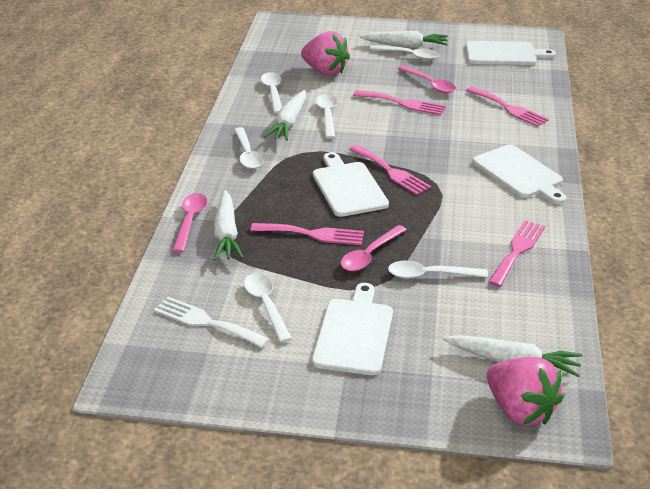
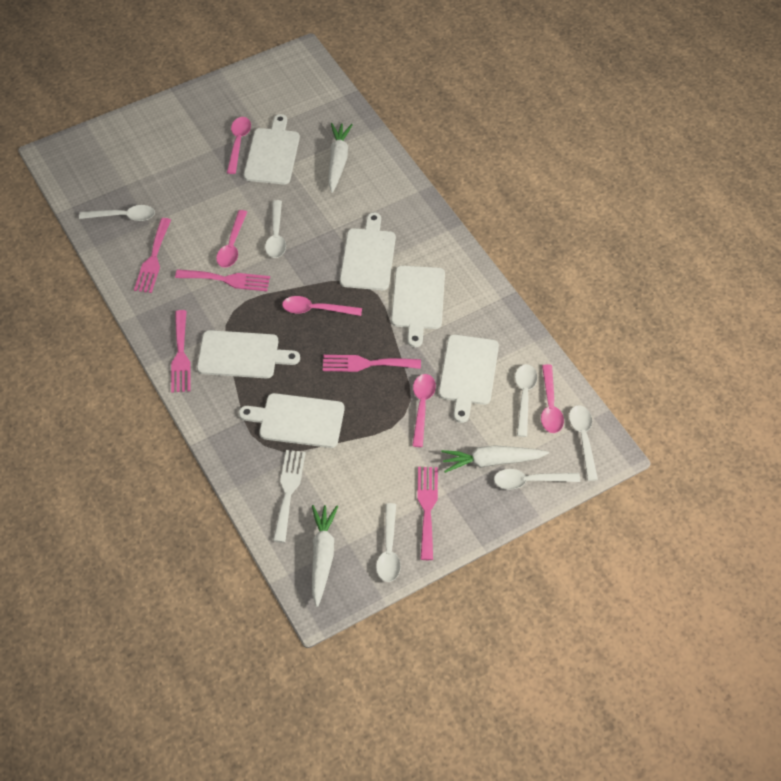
pink spoon: [172,193,207,253] [341,225,407,271] [398,65,456,93] = 3 -> [216,210,247,268] [227,117,251,174] [282,296,362,316] [412,374,436,447] [541,364,564,433] = 5
pink strawberry: [301,31,350,76] [487,357,563,426] = 2 -> none = 0
white carrot: [214,190,244,261] [264,90,306,141] [360,31,448,48] [443,335,583,377] = 4 -> [312,505,338,607] [328,123,353,193] [441,445,549,473] = 3
white cutting board: [312,283,393,375] [313,152,389,217] [466,41,556,65] [473,144,567,204] = 4 -> [197,330,300,378] [239,393,345,448] [244,114,300,185] [340,212,396,290] [391,266,445,347] [439,335,499,423] = 6

